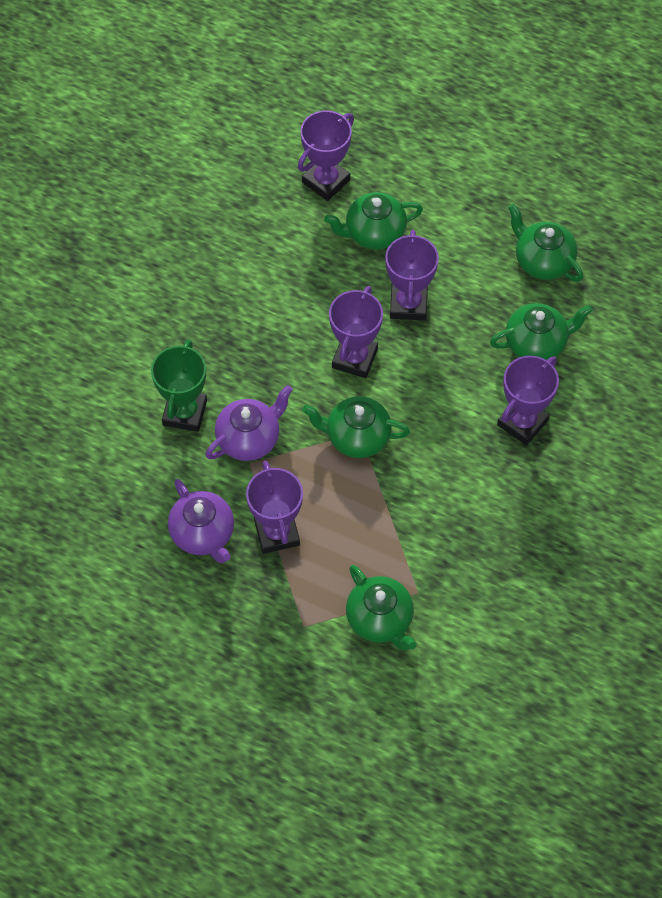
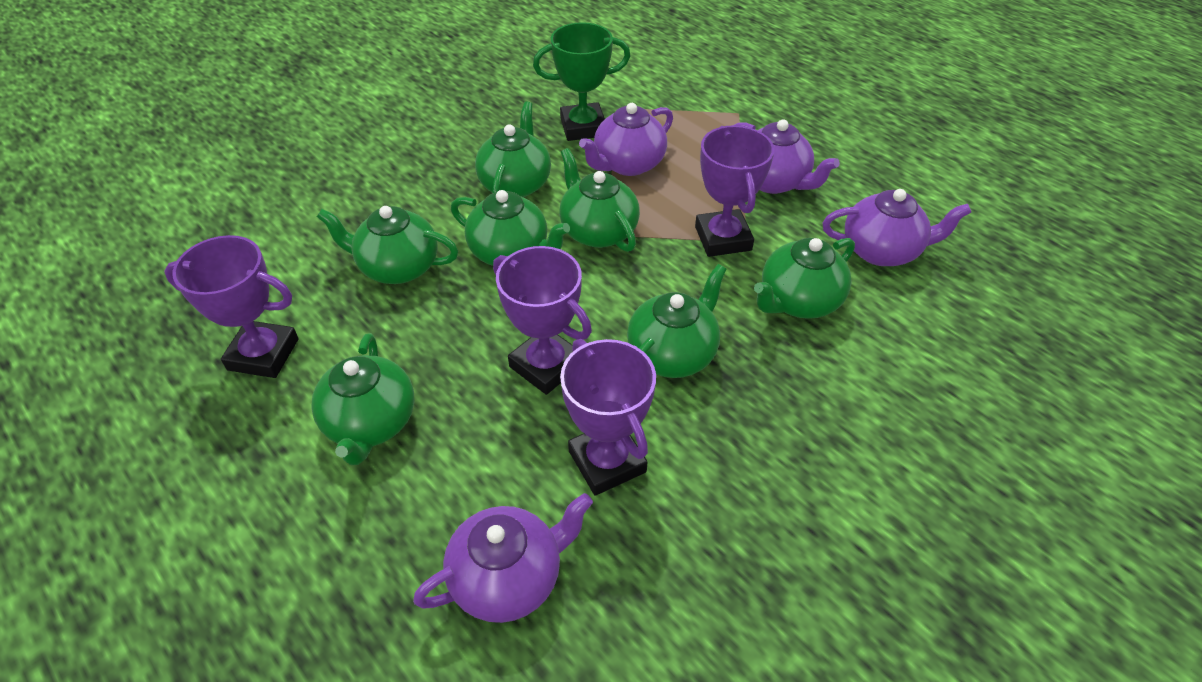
green teapot: [302,396,410,458] [324,192,423,250] [346,565,416,650] [490,303,593,360] [508,204,583,282] = 5 -> [311,333,414,465] [317,206,458,284] [451,190,570,266] [475,101,551,197] [559,148,640,252] [627,264,727,378] [754,238,855,319] = 7
purple teapot: [168,479,234,563] [205,385,293,461] = 2 -> [413,493,593,623] [579,103,673,176] [735,119,840,194] [822,189,971,266] = 4
purple trophy: [246,461,303,554] [298,110,354,201] [329,286,383,378] [385,230,439,320] [497,356,559,445] = 5 -> [164,235,299,378] [493,246,592,395] [560,339,656,496] [695,125,774,257] = 4

